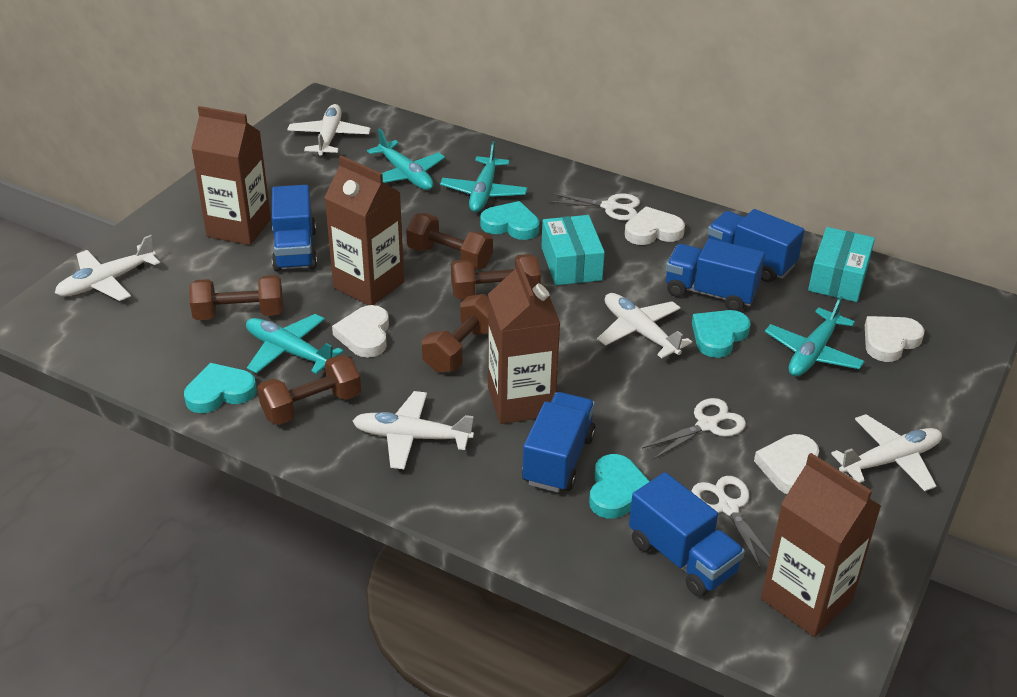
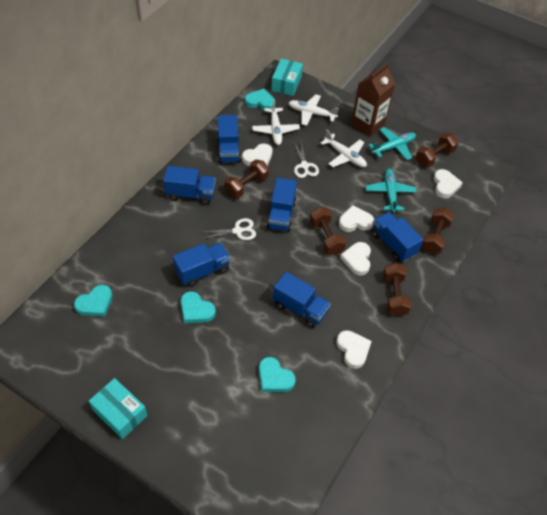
blue truck: [272,185,317,271] [522,392,596,493] [629,472,745,597] [666,239,765,311] [707,209,804,283] = 5 -> [163,166,216,205] [173,242,230,287] [217,115,241,163] [266,178,297,232] [273,272,331,328] [371,212,423,262] = 6
brown carton: [191,106,271,245] [324,156,404,305] [488,259,560,424] [761,453,881,637] = 4 -> [351,63,395,137] = 1
turquoise plane: [246,314,343,374] [367,128,445,190] [440,141,527,212] [765,296,865,377] = 4 -> [366,169,417,213] [369,127,416,160] = 2
white heart: [332,305,389,358] [625,206,685,245] [754,434,819,494] [865,316,924,362] = 4 -> [242,144,273,166] [336,330,372,369] [339,205,374,232] [340,242,371,275] [433,169,463,198] = 5
white plane: [55,235,160,301] [287,104,371,156] [353,391,474,469] [597,293,692,358] [831,414,942,491] = 5 -> [252,99,300,145] [289,94,339,126] [321,130,367,167] = 3
white scissors: [547,193,640,221] [642,398,746,459] [691,476,770,568] = 3 -> [202,218,256,240] [293,141,319,178] = 2

